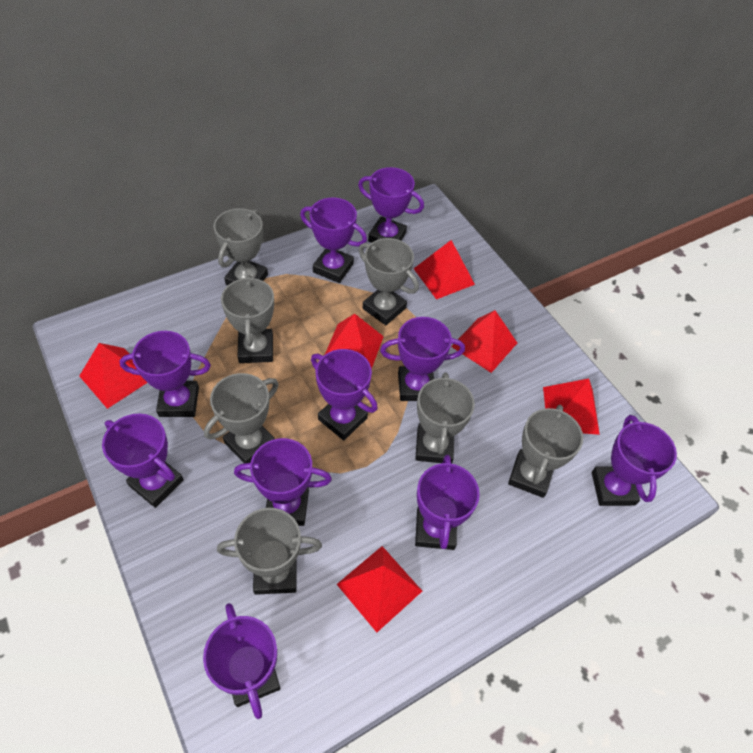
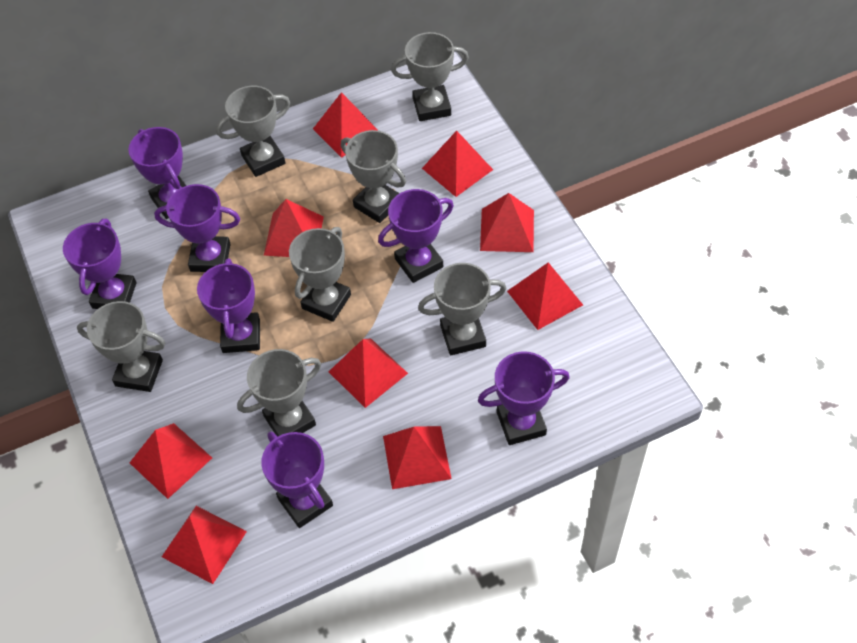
purple trophy: [102,413,184,508] [119,331,211,417] [203,603,280,719] [234,438,332,526] [300,198,367,283] [311,349,378,440] [358,167,424,243] [380,317,465,401] [415,454,480,550] [592,415,677,506] = 10 -> [63,219,137,309] [129,127,186,219] [154,184,240,272] [197,258,260,353] [261,432,333,528] [378,189,454,283] [478,351,570,445] = 7
red pyramid: [79,343,147,409] [325,314,384,369] [337,546,422,632] [414,240,475,299] [451,310,517,373] [543,379,600,435] = 6 -> [130,423,212,499] [162,506,247,584] [264,199,324,257] [313,92,378,158] [329,338,408,408] [383,426,452,489] [422,131,493,197] [480,193,534,252] [507,262,583,330] = 9

